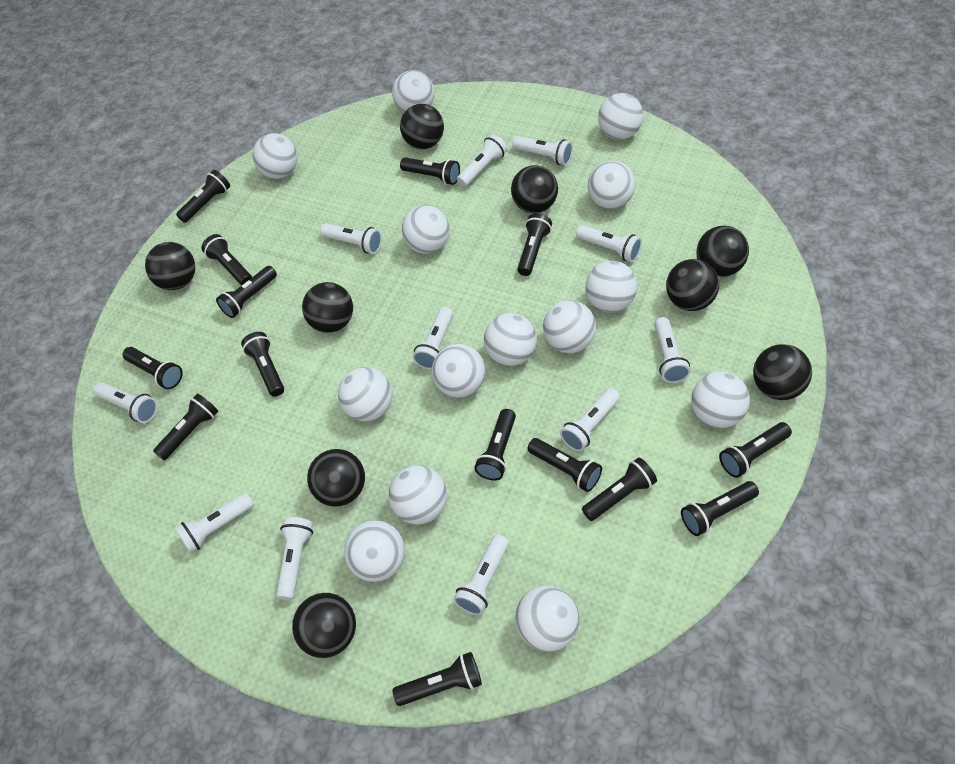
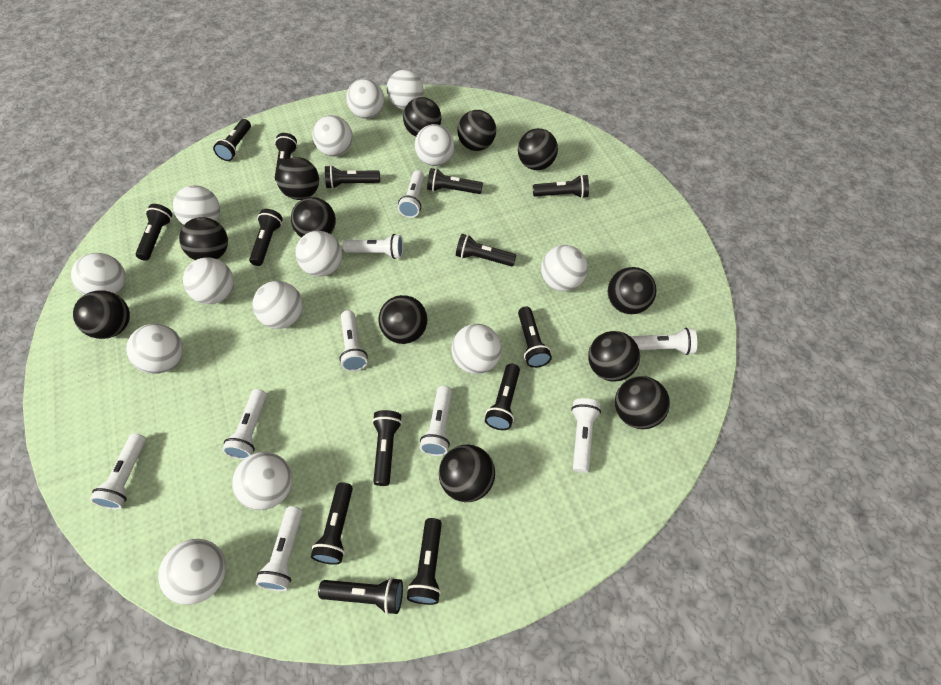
black ball: [145,242,196,290] [292,593,356,658] [302,282,353,333] [307,449,365,507] [400,104,444,149] [511,165,558,213] [666,259,719,311] [697,226,749,277] [753,344,812,400] = 9 -> [73,290,130,339] [179,217,228,260] [276,157,319,200] [291,197,336,238] [378,295,427,344] [403,97,441,137] [439,445,495,502] [457,110,496,151] [518,128,558,170] [588,331,640,382] [608,267,657,314] [615,376,670,429] = 12
white flashlight: [94,382,158,423] [175,493,254,553] [276,517,313,600] [320,223,382,254] [413,307,453,370] [453,534,509,615] [457,134,507,187] [512,136,573,165] [560,388,620,451] [576,225,642,262] [654,317,690,383] = 11 -> [90,433,146,509] [222,389,267,460] [256,506,303,591] [339,310,368,371] [343,234,403,259] [398,170,424,218] [420,386,452,456] [571,398,601,473] [630,328,697,355] = 9

